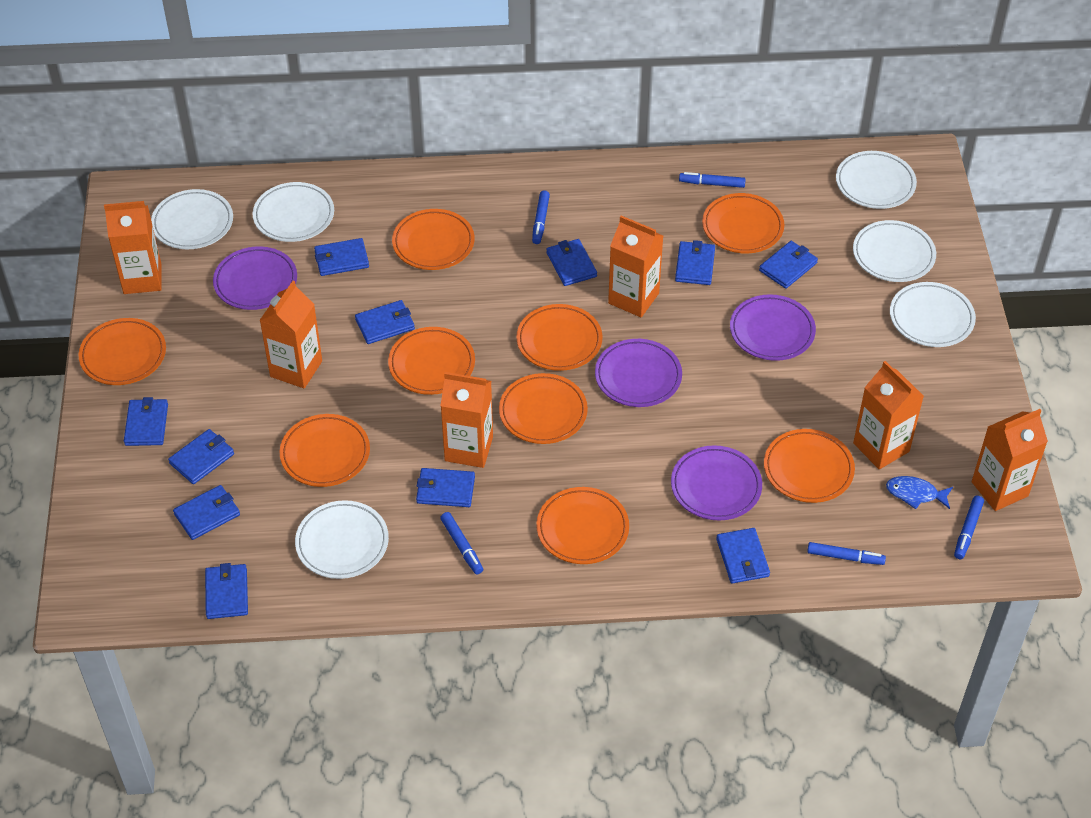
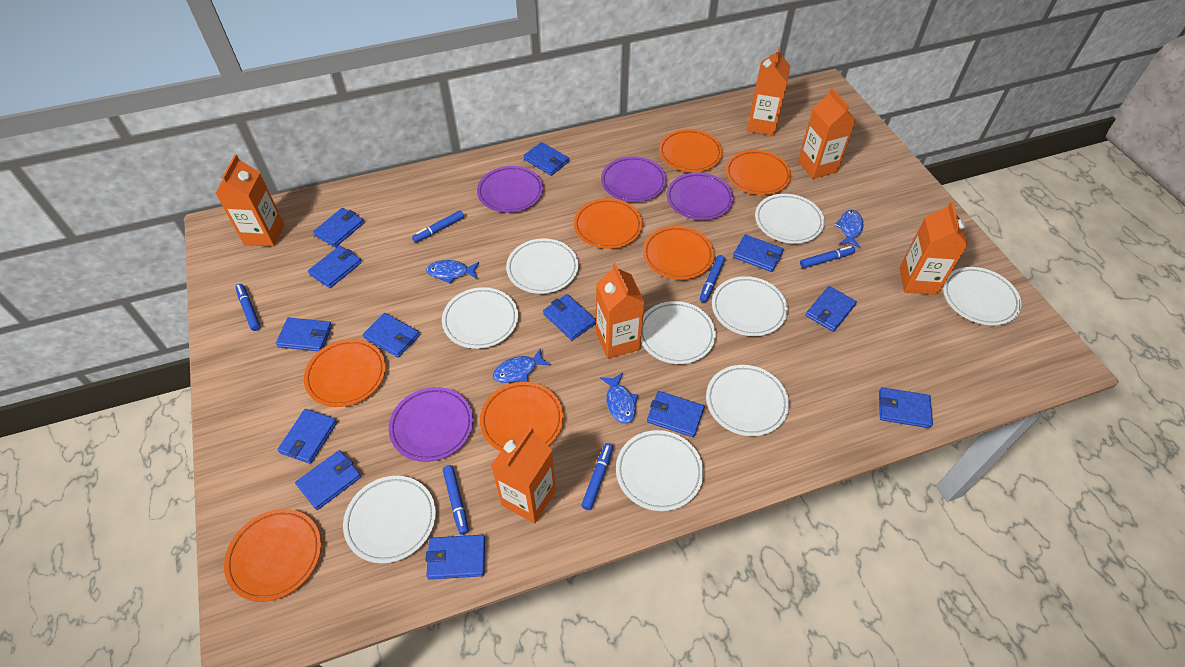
blue fish: [886,476,953,509] = 1 -> [426,260,479,284] [493,348,551,383] [600,373,638,424] [834,210,864,248] = 4
blue marker: [440,512,483,574] [532,190,550,244] [679,172,746,188] [807,542,886,565] [954,496,984,559] = 5 -> [235,284,261,331] [412,210,464,242] [443,465,469,535] [581,443,613,510] [700,255,725,302] [800,246,855,268] = 6
blue wallet: [124,397,168,446] [168,429,234,484] [173,485,240,540] [205,563,248,619] [314,238,369,276] [355,300,415,344] [416,468,475,507] [547,239,597,286] [675,240,715,285] [716,528,770,584] [759,241,818,289] = 11 -> [276,318,332,351] [277,409,337,464] [295,450,361,510] [308,246,362,288] [313,208,364,247] [363,313,420,358] [425,535,485,580] [523,142,569,176] [543,294,596,341] [647,391,704,437] [733,234,784,272] [806,286,857,332] [879,387,933,428] = 13
orange plate: [79,318,166,385] [279,414,370,487] [388,327,475,395] [392,209,475,270] [499,373,588,444] [516,304,602,371] [536,487,629,564] [702,193,784,253] [764,429,855,503] = 9 -> [224,509,321,602] [304,339,386,407] [480,382,564,452] [574,198,643,249] [643,226,714,280] [659,129,723,172] [726,150,791,195] = 7
white plate: [151,189,233,249] [253,182,334,242] [295,500,389,579] [836,151,917,209] [853,220,936,282] [890,282,976,347] = 6 -> [343,476,436,563] [442,287,518,349] [506,238,578,294] [616,430,704,511] [641,301,716,364] [706,365,789,436] [712,276,788,336] [755,194,825,244] [943,267,1021,325] = 9

